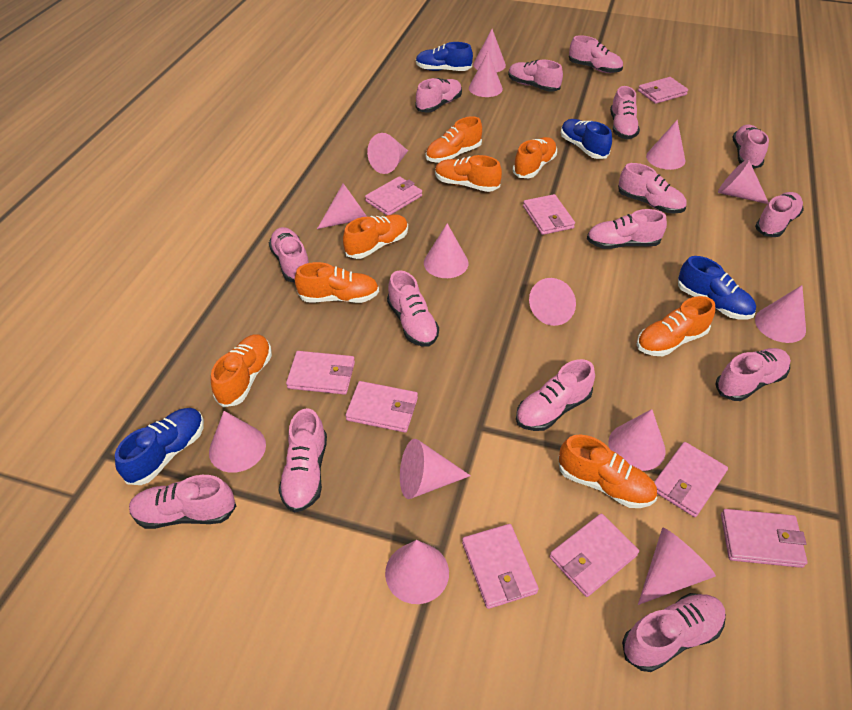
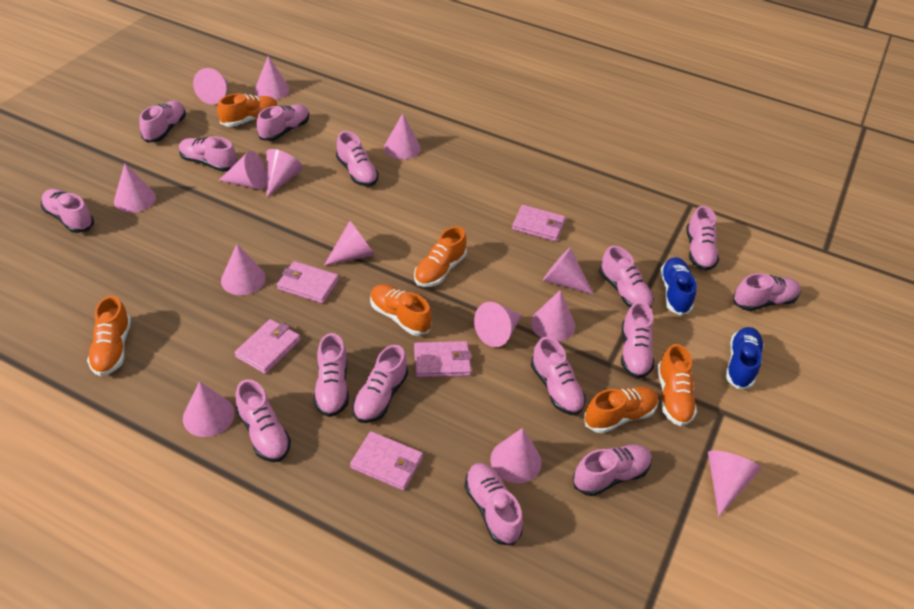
blue shoe: [115,408,204,485] [416,42,473,71] [561,119,612,159] [678,256,756,320] = 4 -> [660,257,696,315] [725,327,764,389] = 2
orange shoe: [211,335,272,407] [295,262,379,303] [343,214,408,259] [426,116,482,163] [435,155,502,192] [513,137,557,178] [558,435,657,508] [637,296,715,356] = 8 -> [87,296,131,376] [217,94,278,127] [370,284,432,336] [414,226,467,287] [584,387,659,433] [657,344,697,426] = 6
pink wallet: [286,351,355,395] [345,381,418,433] [365,176,422,215] [462,524,539,609] [523,194,575,235] [549,513,639,597] [638,77,688,104] [654,442,728,517] [721,509,808,568] = 9 -> [235,319,301,374] [277,261,339,304] [350,431,423,491] [414,341,472,378] [512,205,566,242] = 5

